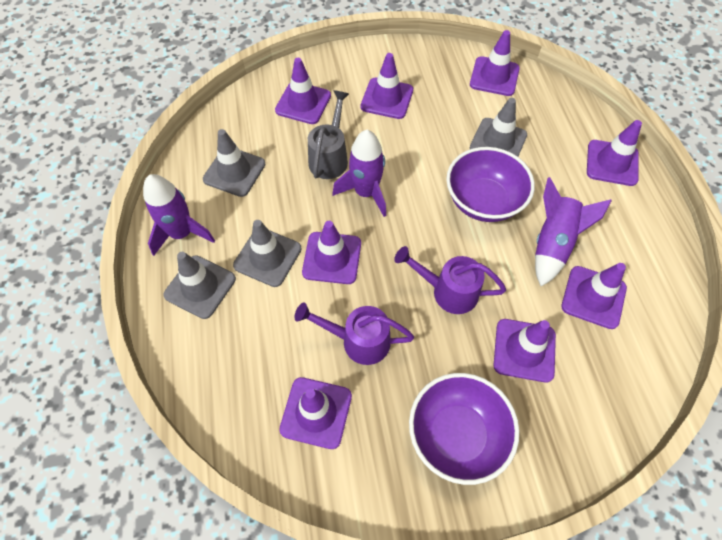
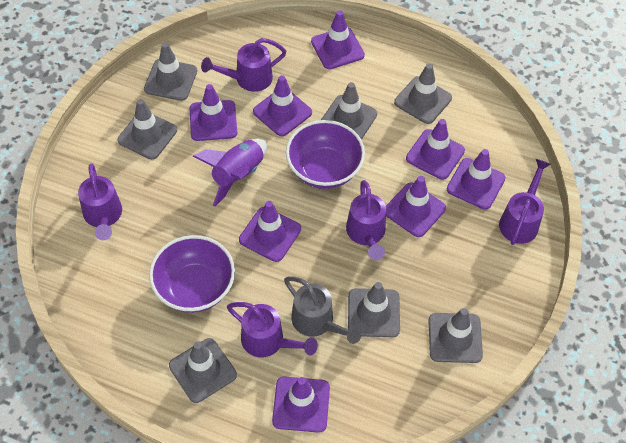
grey traffic cone: [163,252,236,319] [203,129,266,197] [233,220,302,287] [470,98,527,157] = 4 -> [117,99,177,160] [144,42,197,101] [169,338,237,403] [321,82,377,140] [348,282,400,337] [394,63,452,124] [428,308,483,363] = 7
purple rocket: [143,174,215,256] [332,130,386,217] [535,177,612,286] = 3 -> [193,139,267,207] = 1
purple watering can: [295,302,414,365] [394,246,506,314] = 2 -> [78,163,122,240] [201,38,286,92] [227,302,318,357] [346,180,386,260] [499,159,550,245] = 5

